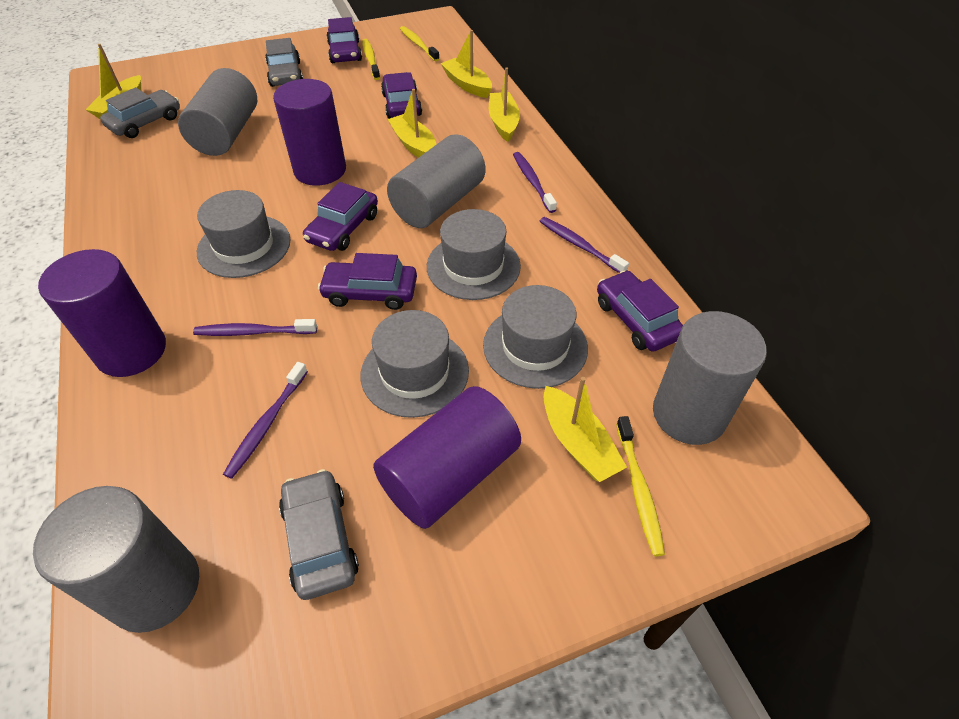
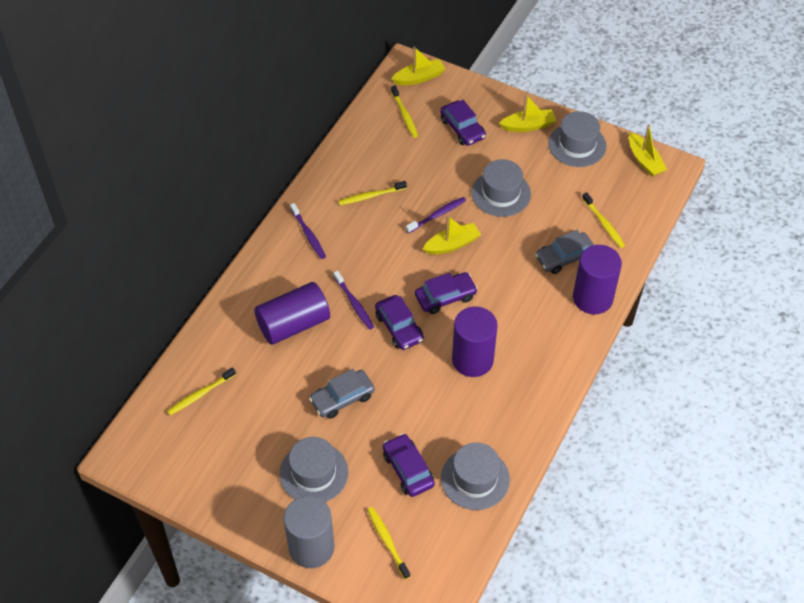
grey car: [100,87,180,138] [265,38,303,87] [279,469,359,600] = 3 -> [309,369,375,419] [535,230,594,274] = 2
grey cylinder: [33,486,199,633] [178,68,257,156] [387,134,486,228] [653,311,767,445] = 4 -> [284,496,334,568] = 1
purple car: [303,182,378,251] [318,253,417,310] [326,17,362,63] [381,72,422,119] [597,271,683,352] = 5 -> [375,295,424,350] [383,433,435,497] [415,272,478,314] [440,100,486,146] = 4
purple toothbrush: [193,319,317,336] [223,362,308,479] [513,152,557,213] [540,217,629,273] = 4 -> [290,203,326,259] [333,271,374,330] [406,197,466,233] = 3
yellow boat: [85,44,141,119] [388,89,436,158] [441,30,492,98] [489,68,520,142] [544,377,627,482] = 5 -> [392,46,445,85] [423,216,481,255] [499,94,556,132] [629,124,668,176] = 4
yellow toothbrush: [362,39,380,80] [400,26,439,61] [616,416,665,556] = 3 -> [167,367,236,415] [338,181,407,205] [367,507,410,579] [391,85,418,138] [582,192,625,248] = 5

